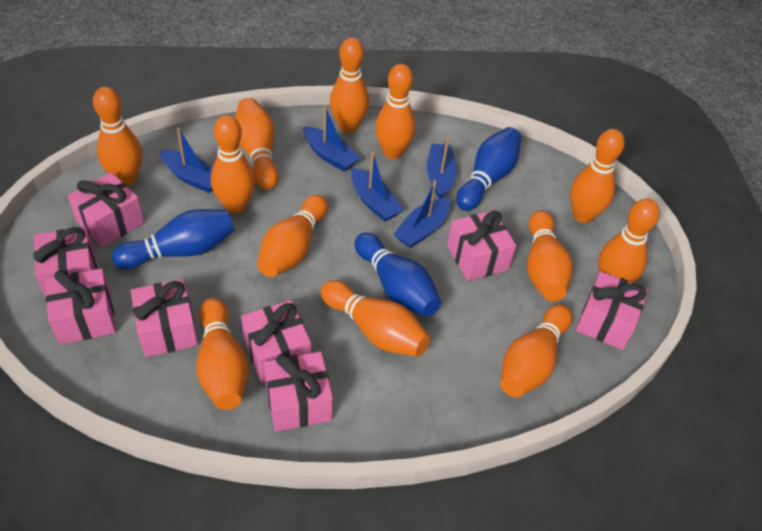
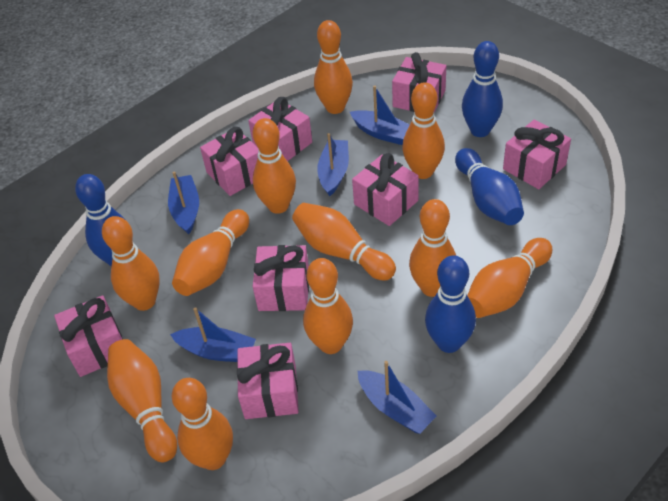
blue bowling pin: [112,209,234,269] [355,233,441,317] [456,127,521,211] = 3 -> [75,174,124,266] [425,255,476,353] [455,148,524,225] [462,41,503,137] = 4
orange bowling pin: [93,87,142,186] [196,298,249,410] [211,115,255,213] [235,98,278,190] [257,195,328,277] [321,280,430,357] [330,38,369,133] [375,64,416,159] [500,304,572,397] [527,210,573,301] [570,129,625,223] [598,199,659,283] = 12 -> [102,216,160,311] [107,339,177,462] [172,209,249,296] [172,378,233,470] [252,118,296,214] [292,203,396,280] [303,258,353,354] [314,20,353,114] [402,82,445,179] [409,199,456,297] [467,238,552,318] = 11

